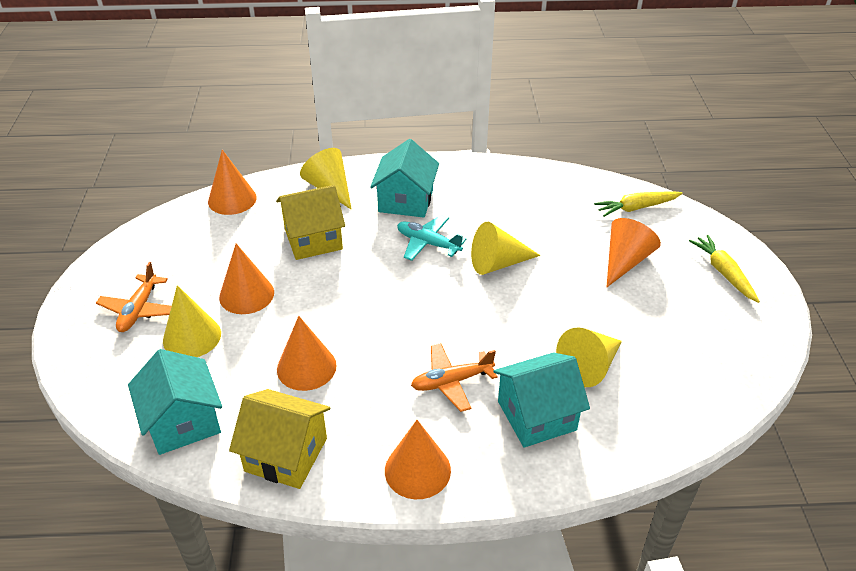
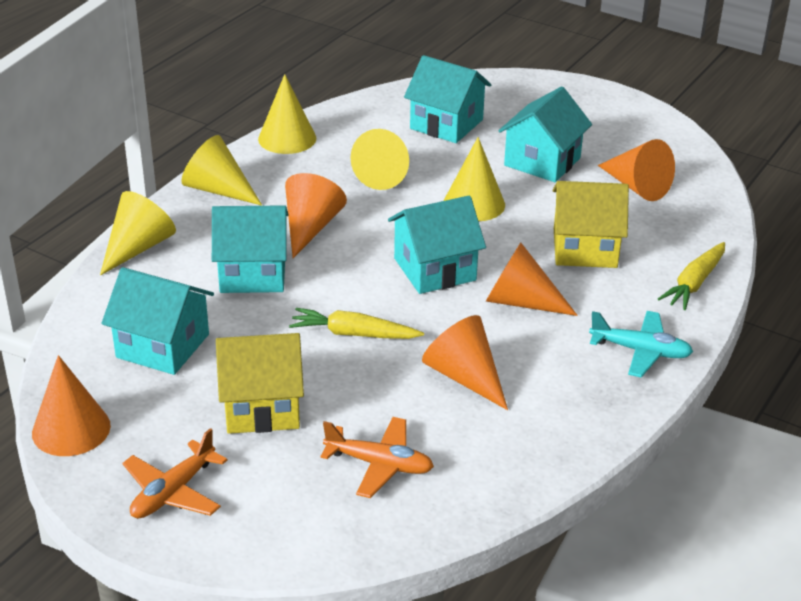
turquoise house: [128,349,222,455] [370,139,439,218] [494,353,590,448] = 3 -> [101,267,214,375] [212,205,288,293] [388,196,486,294] [404,55,491,143] [498,86,592,182] = 5
yellow cone: [163,285,221,357] [300,148,352,210] [471,222,541,275] [556,327,622,387] = 4 -> [100,191,176,276] [181,135,262,206] [258,74,316,154] [350,129,409,190] [444,137,505,221] = 5

